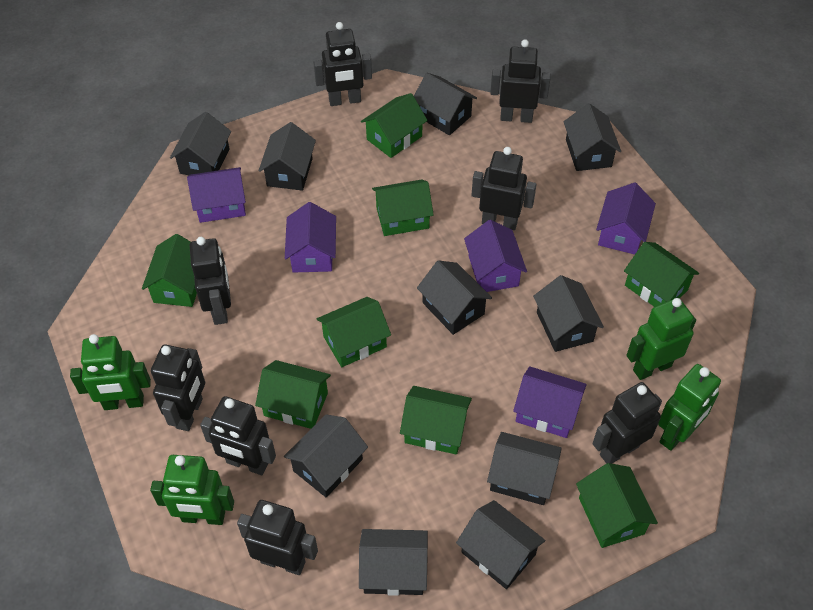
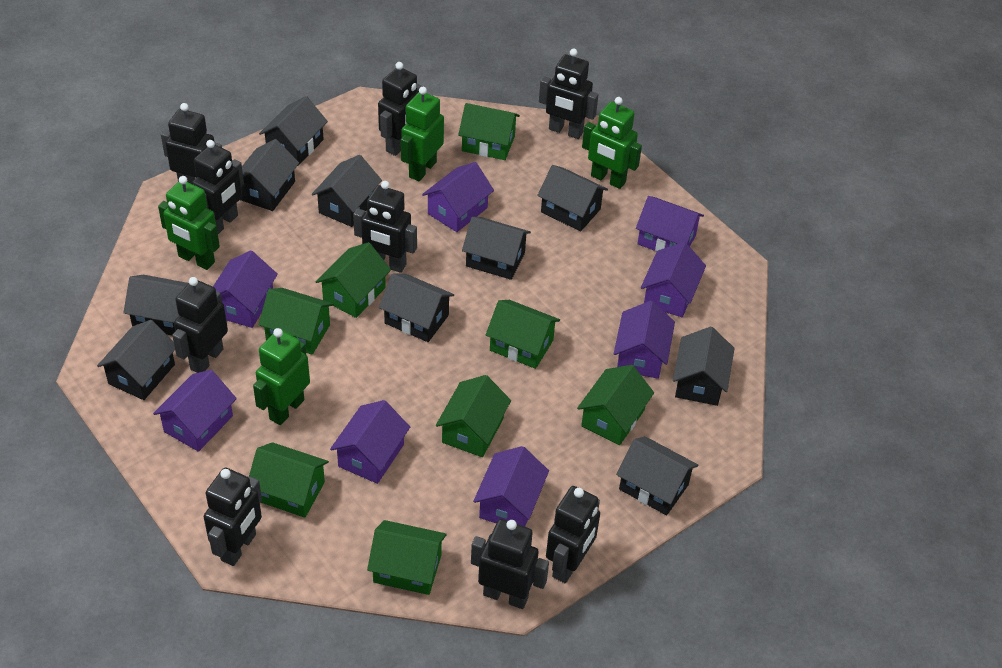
black robot: [151,344,205,431] [189,237,231,325] [200,396,276,475] [237,500,318,575] [313,22,372,106] [472,147,537,230] [490,39,551,123] [593,382,662,464] = 8 -> [161,103,222,184] [172,277,228,373] [192,140,244,234] [204,468,262,566] [353,181,417,273] [378,62,423,156] [471,519,549,609] [539,48,598,139] [546,486,600,583] = 9
purple house: [187,167,246,223] [285,202,336,273] [464,220,527,292] [513,366,587,438] [596,182,656,255] = 5 -> [153,370,237,452] [213,250,278,328] [330,400,410,484] [422,162,494,232] [473,446,549,527] [614,301,675,379] [636,196,704,252] [641,242,706,317] = 8

